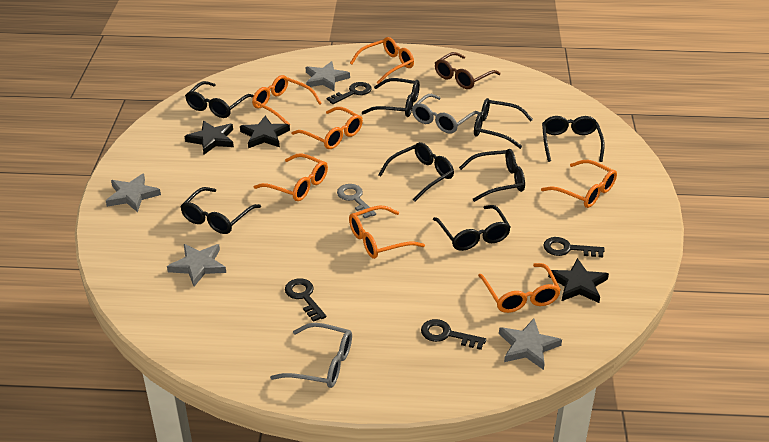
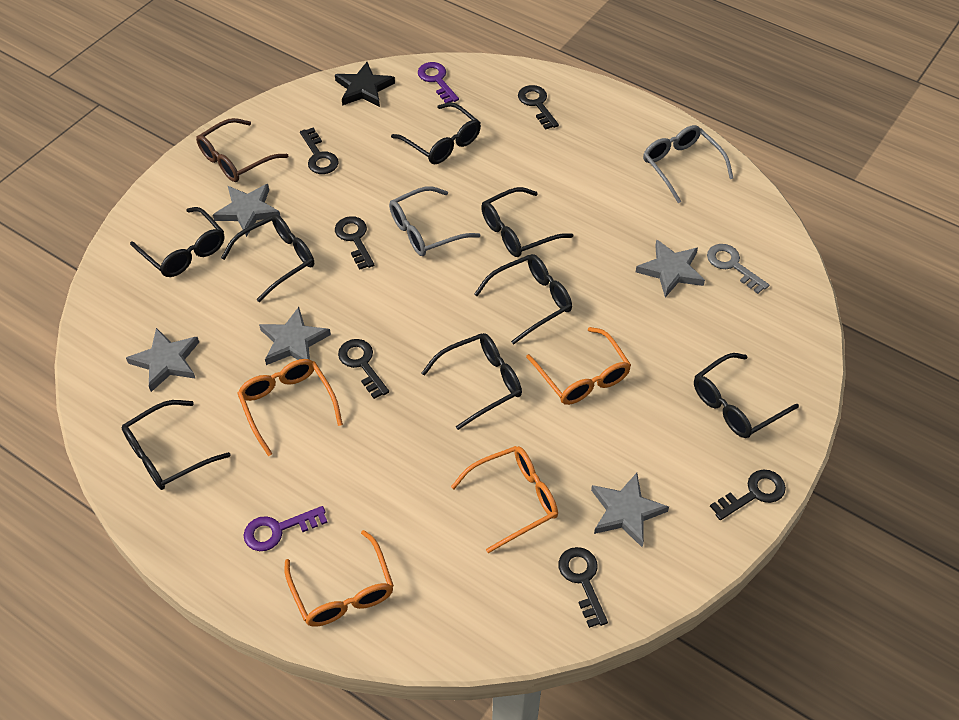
black key: [285,278,326,322] [327,82,372,104] [421,319,486,350] [543,237,605,257] = 4 -> [300,127,339,174] [335,216,374,270] [338,339,389,399] [518,85,559,130] [558,547,608,628] [710,469,786,520] = 6
black star: [185,121,234,155] [240,115,290,148] [548,258,609,303] = 3 -> [335,62,395,107] = 1
grey star: [106,173,161,212] [167,244,226,286] [306,61,350,91] [499,319,562,370] = 4 -> [126,328,199,392] [213,184,281,237] [259,307,331,365] [591,473,669,547] [636,239,705,298] = 5
orange glasses: [252,75,322,125] [254,153,328,201] [292,107,363,149] [349,205,425,259] [350,37,414,84] [478,263,561,313] [541,160,617,208] = 7 -> [237,359,343,456] [284,530,394,627] [451,446,558,553] [526,327,631,405] = 4
purple key: none = 0 -> [244,506,328,551] [418,62,459,103] = 2

